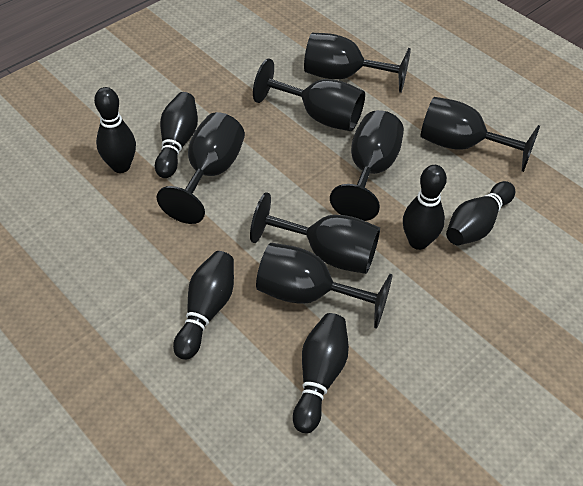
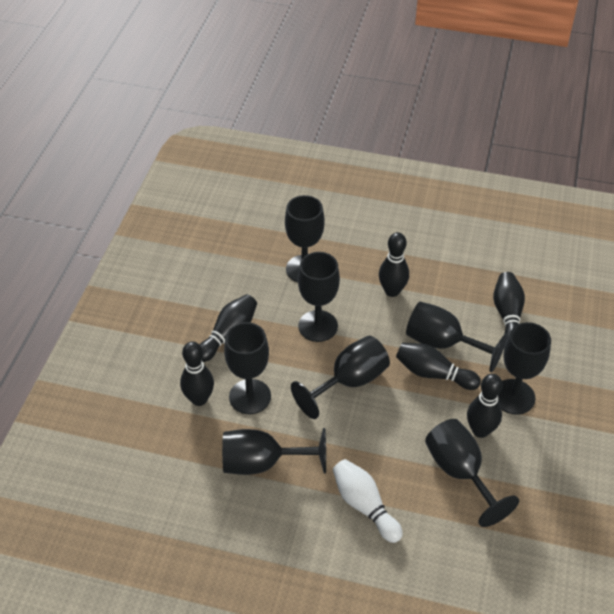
black goblet: [156,112,245,224] [250,192,380,274] [253,58,365,131] [256,243,392,329] [304,33,411,93] [330,110,404,221] [421,97,540,172] = 7 -> [222,428,326,475] [224,322,271,414] [285,195,325,282] [291,336,390,419] [298,252,340,342] [406,302,508,372] [425,419,519,527] [498,322,551,415] = 8
white bowling pin: none = 0 -> [333,459,403,543] = 1

